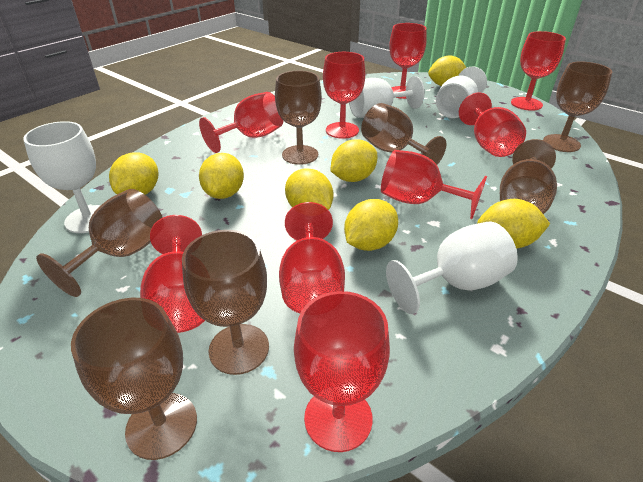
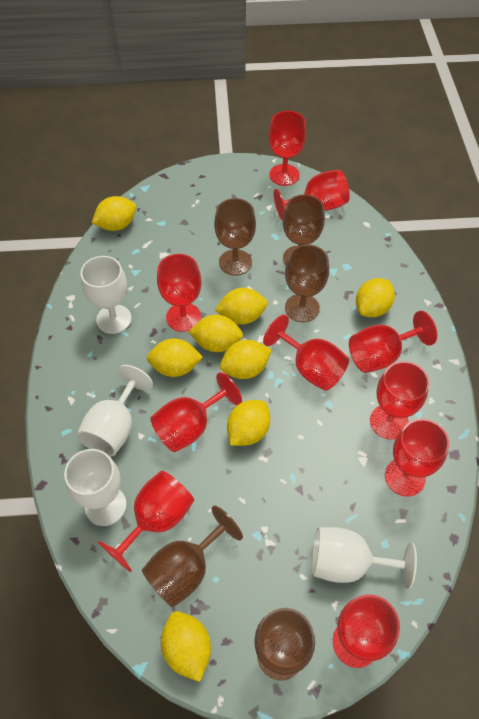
brown goblet: [36,189,163,297] [71,298,197,460] [182,230,269,375] [275,71,322,165] [361,103,447,165] [500,139,557,214] [543,61,612,152] = 7 -> [142,506,243,607] [214,198,256,276] [254,608,315,681] [283,194,325,265] [285,244,329,322] = 5
red goblet: [140,215,205,333] [199,92,283,153] [279,202,345,313] [294,291,390,452] [323,52,365,139] [381,150,487,219] [389,23,427,99] [459,92,526,157] [511,31,566,111] = 9 -> [98,471,194,572] [150,372,242,452] [157,254,202,332] [263,315,349,391] [268,111,306,186] [274,170,350,221] [333,595,400,668] [349,311,437,373] [370,361,429,440] [385,419,449,497] = 10
yellow lemon: [109,152,158,195] [199,153,244,199] [285,168,333,210] [330,139,378,182] [344,199,398,251] [428,55,467,86] [477,199,550,248] = 7 -> [92,196,136,231] [147,338,203,377] [161,611,211,682] [189,315,243,352] [215,288,268,325] [220,340,272,379] [227,400,270,446] [356,278,395,317] = 8

